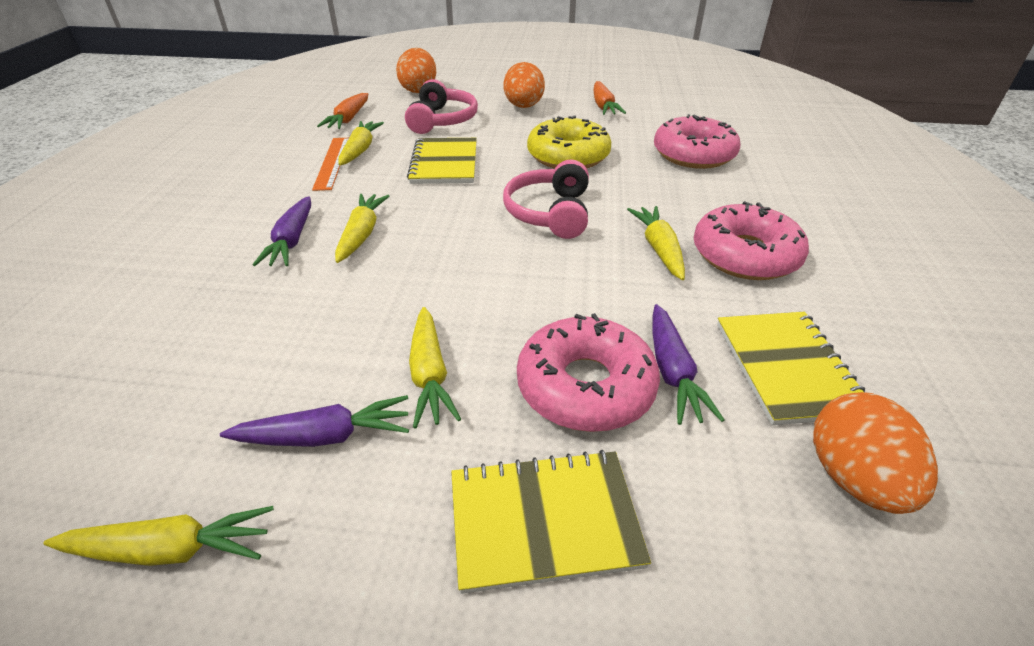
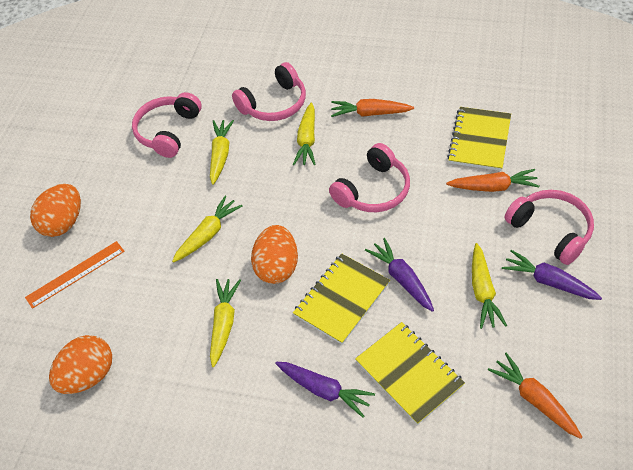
orange carrot: [317,93,368,129] [593,81,626,115] = 2 -> [331,99,414,117] [446,169,540,192] [488,353,582,439] = 3
pink donut: [517,313,660,432] [654,114,740,169] [694,201,809,280] = 3 -> none = 0
pink headphones: [405,79,478,134] [503,159,589,239] = 2 -> [132,92,202,158] [232,62,306,121] [329,143,410,212] [505,190,594,265] = 4
yellow donut: [527,115,611,169] = 1 -> none = 0

